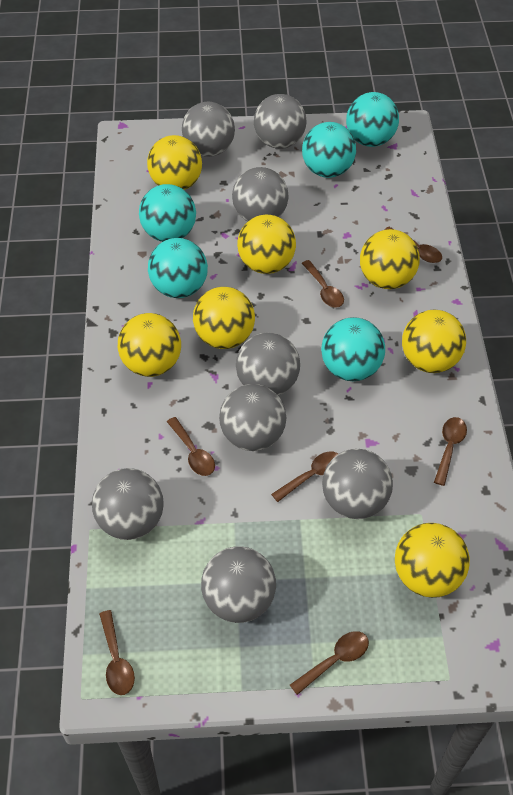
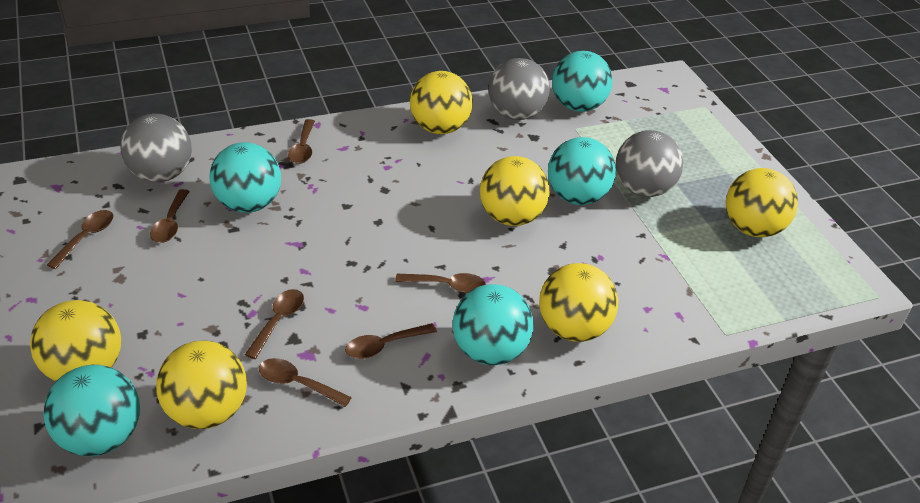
grey ball: [92,468,164,540] [182,102,235,157] [201,546,276,623] [219,384,287,451] [232,167,289,221] [236,333,300,395] [254,94,306,149] [322,449,393,519] = 8 -> [120,114,192,182] [489,58,550,120] [616,130,683,197] = 3
yellow ball: [118,313,181,377] [147,135,202,190] [193,287,255,349] [237,215,296,274] [360,229,420,289] [395,523,470,598] [402,310,466,373] = 7 -> [30,300,121,382] [156,341,247,429] [410,71,472,134] [480,156,549,226] [539,263,618,342] [726,168,798,237] = 6

